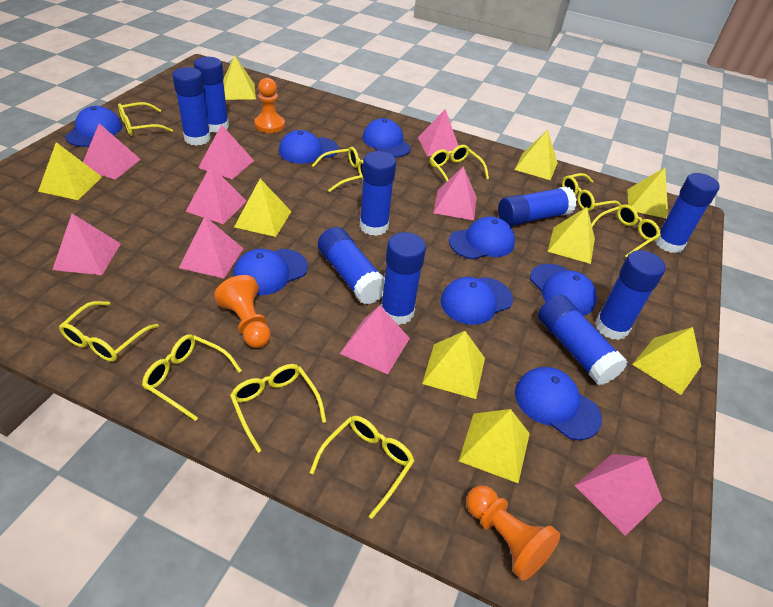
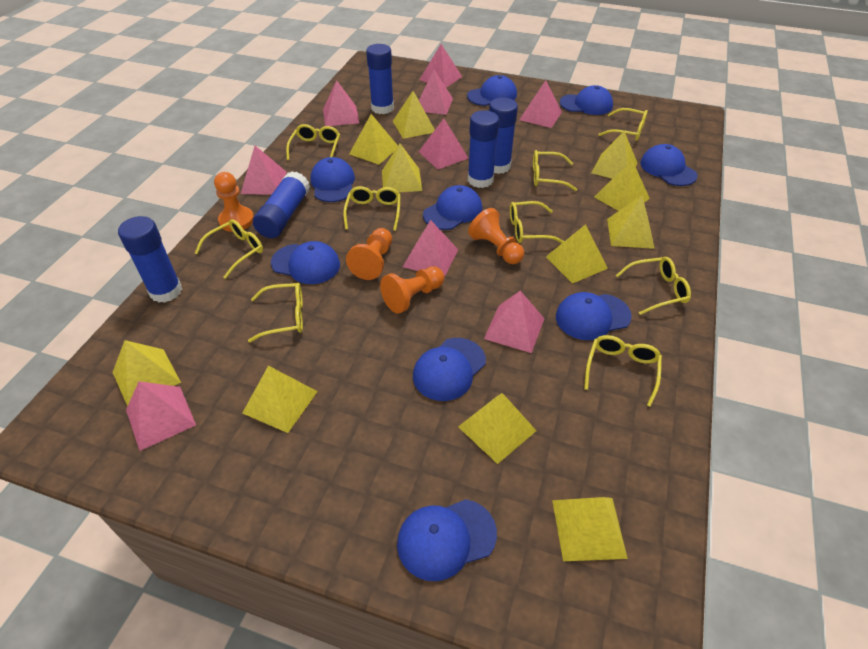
blue cap: [65,106,122,147] [233,249,308,295] [279,130,338,164] [362,118,411,158] [441,277,513,325] [449,217,515,259] [515,367,602,440] [530,264,597,316] = 8 -> [271,241,340,284] [310,157,355,202] [397,499,497,581] [413,338,486,401] [423,185,482,230] [467,75,517,106] [556,292,632,340] [560,85,613,115] [640,144,698,186] = 9
blue glue stick: [172,67,211,146] [194,57,229,133] [318,227,385,305] [359,151,396,236] [381,232,426,325] [498,186,577,226] [538,295,627,385] [595,250,665,340] [655,173,720,253] = 9 -> [118,216,182,303] [253,171,310,238] [366,44,394,114] [468,110,499,188] [489,98,518,174] = 5
orange pawn: [214,275,271,348] [254,78,285,133] [466,486,560,581] = 3 -> [214,172,254,232] [346,228,392,280] [380,266,444,313] [468,208,524,264] = 4
yellow pyramid: [38,142,102,200] [223,55,256,100] [234,179,292,237] [422,331,485,399] [459,409,530,483] [515,130,558,180] [548,207,595,264] [627,168,668,219] [632,327,701,395] = 9 -> [112,340,181,406] [242,366,318,433] [349,114,398,165] [382,144,422,192] [393,91,435,139] [458,393,537,464] [546,224,608,284] [552,497,628,561] [592,131,637,179] [594,160,650,211] [607,196,655,249] = 11

